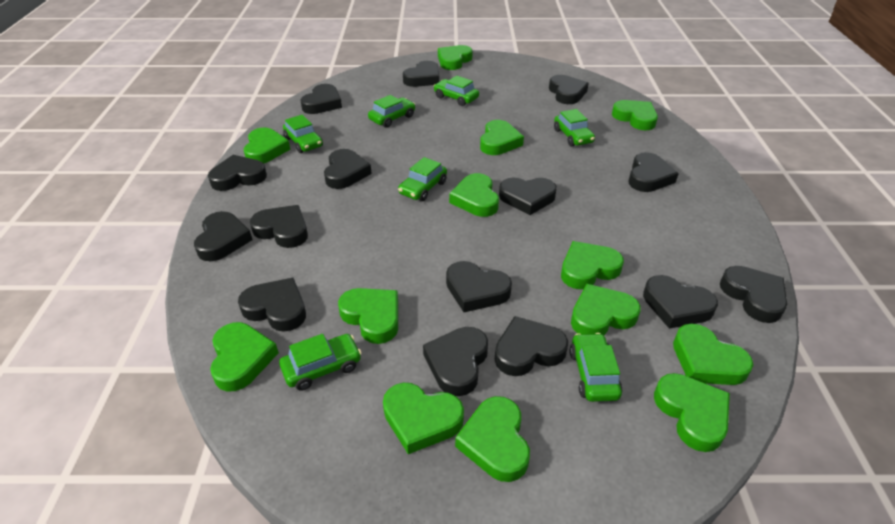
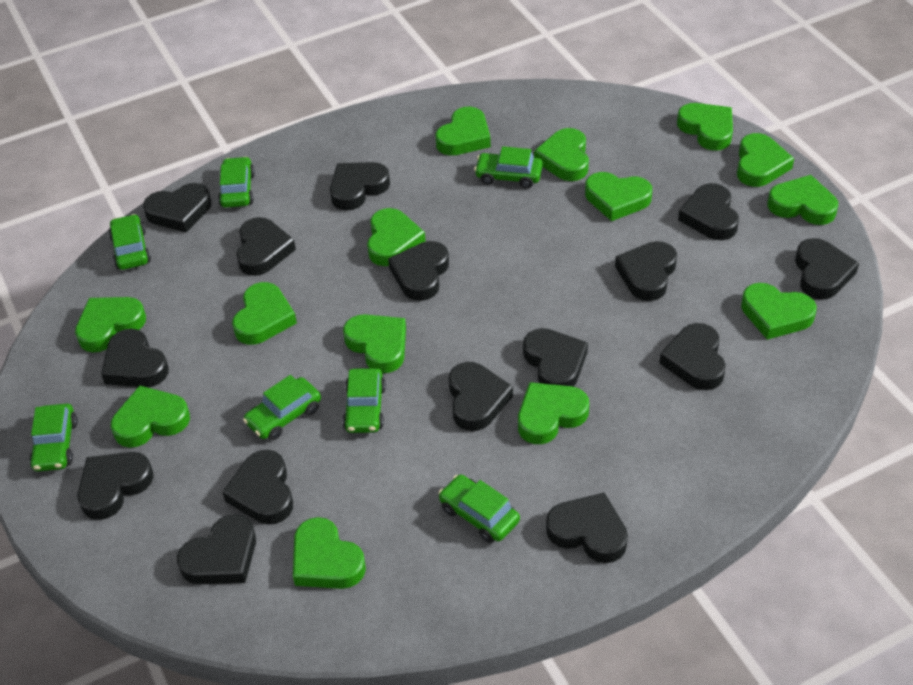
green heart: [210,322,279,392] [244,127,290,164] [338,288,398,344] [383,383,464,454] [438,45,473,70] [449,173,499,217] [455,396,530,482] [480,120,524,155] [561,241,624,290] [571,284,641,335] [612,100,658,130] [654,373,730,452] [673,324,753,385] = 13 -> [75,297,146,352] [111,385,190,448] [232,282,297,345] [293,517,366,589] [343,314,406,373] [367,208,426,266] [435,107,491,156] [518,382,589,444] [534,128,589,181] [585,172,652,221] [677,103,733,151] [737,133,794,187] [741,283,817,340] [767,175,838,225] = 14

